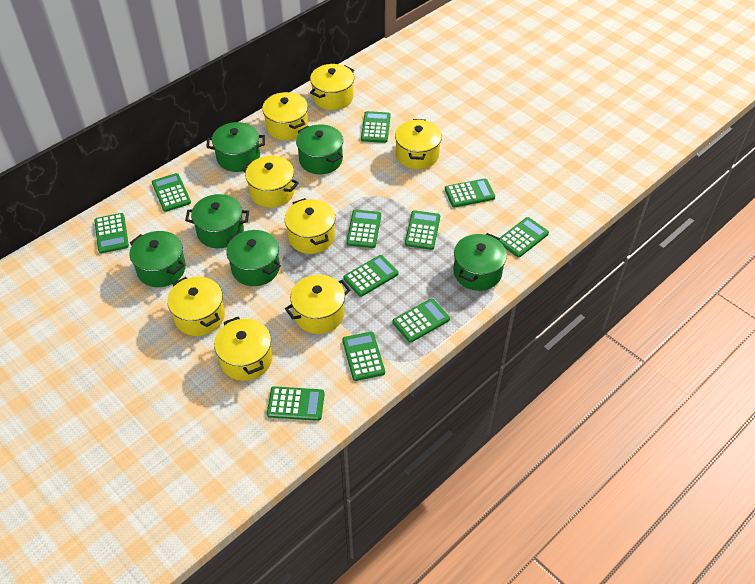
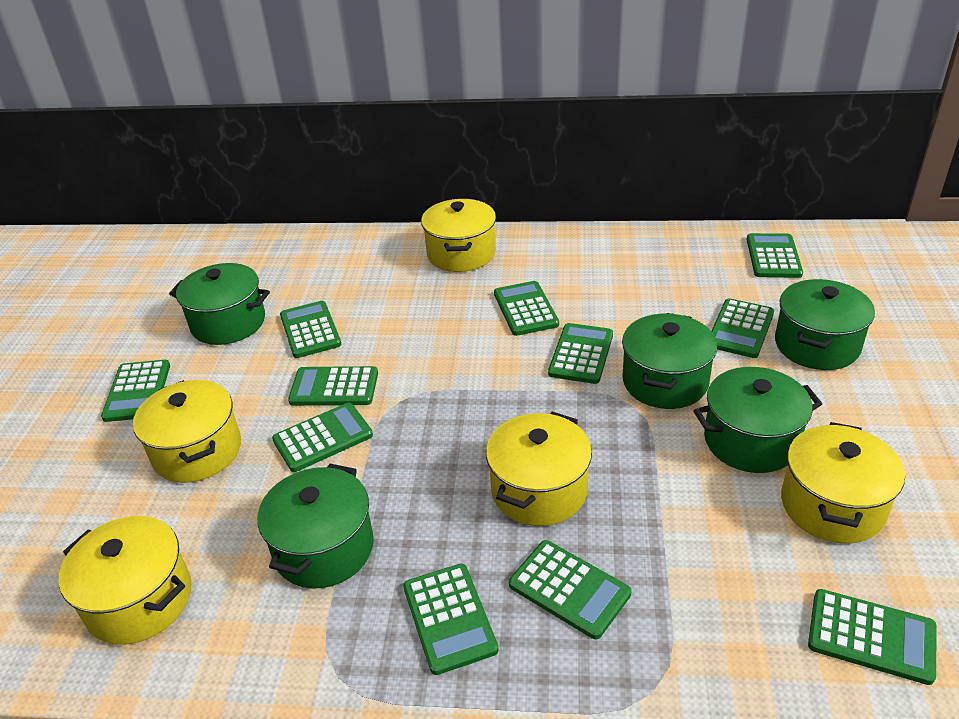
green pot: [130,231,186,287] [185,194,249,248] [206,122,265,172] [226,230,281,286] [296,124,343,174] [454,233,507,291] = 6 -> [169,263,270,345] [258,464,374,589] [622,313,717,409] [693,367,822,473] [775,279,875,370] = 5
yellow pot: [167,277,225,336] [214,317,272,381] [242,156,299,208] [262,92,308,140] [285,198,336,254] [285,275,350,334] [310,64,354,110] [395,119,442,169] = 8 -> [59,516,192,645] [133,380,241,483] [421,199,496,272] [486,412,592,526] [781,422,905,543] = 5

